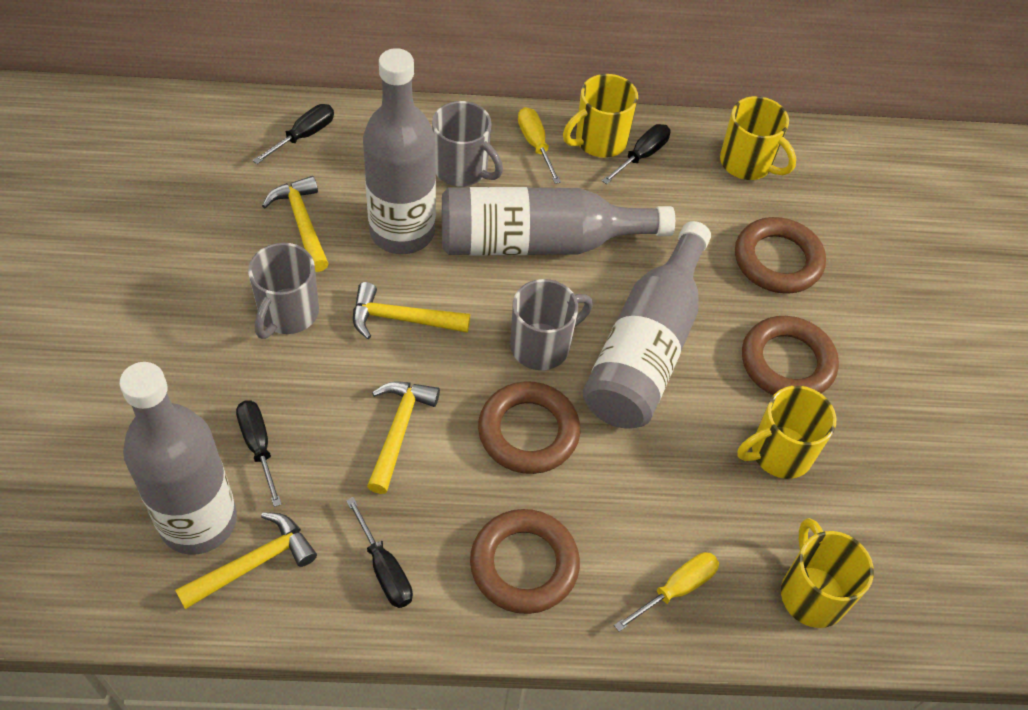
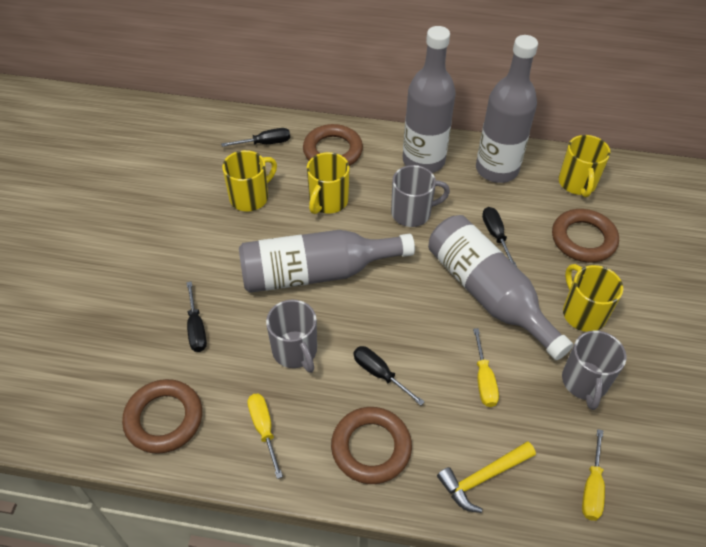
yellow hammer: [175,512,317,609] [262,176,329,272] [353,282,470,339] [367,381,440,494] = 4 -> [437,441,536,513] = 1
yellow screwdriver: [518,107,561,184] [614,552,719,632] = 2 -> [247,394,283,479] [473,328,499,407] [582,429,605,521] = 3

